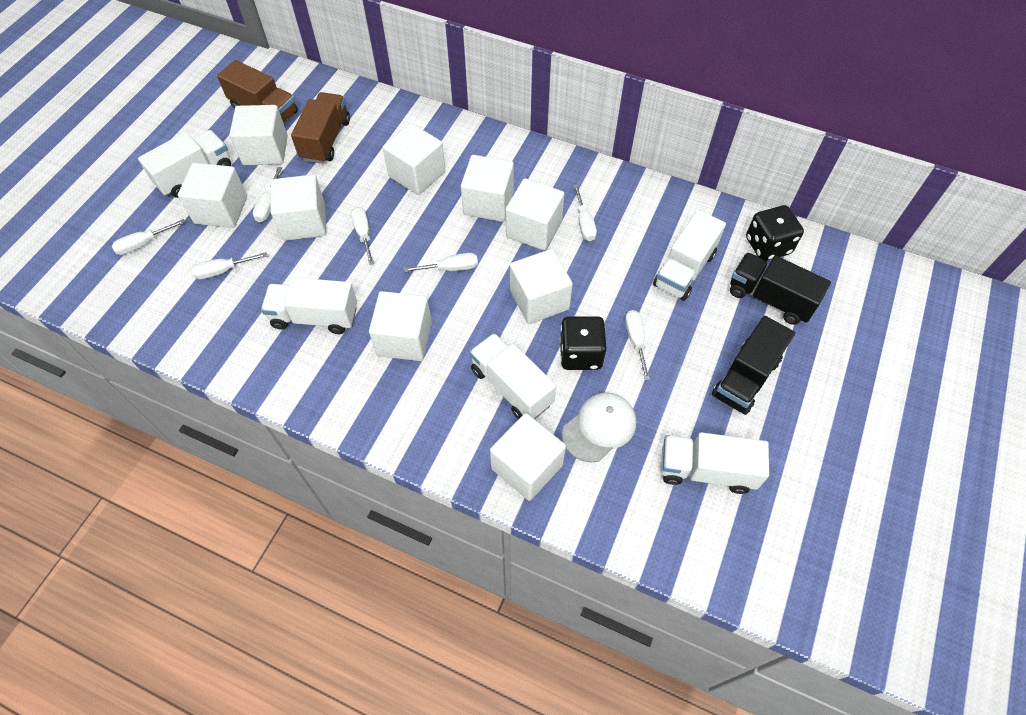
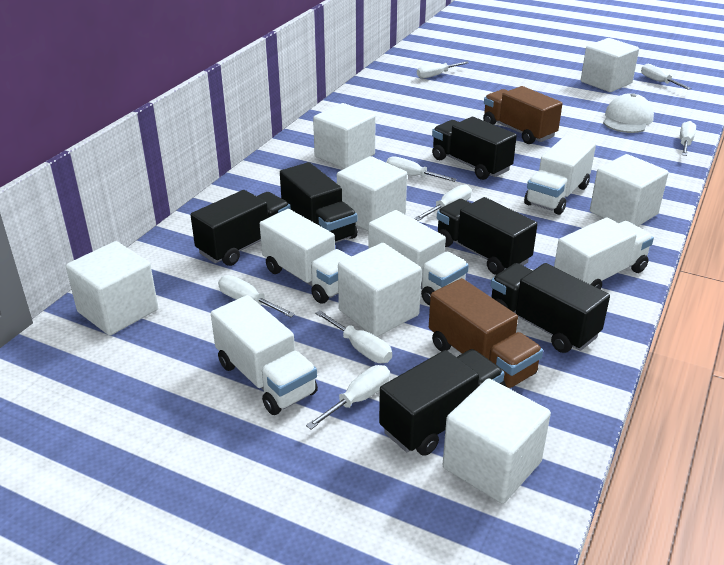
black dice: [560,316,607,370] [746,205,804,261] = 2 -> none = 0
black truck: [712,316,795,415] [730,252,831,325] = 2 -> [190,190,291,266] [280,162,358,243] [379,349,504,456] [432,117,517,180] [437,197,537,275] [491,263,610,353] = 6
white cube: [178,163,247,228] [229,105,288,165] [271,174,326,241] [369,291,432,361] [383,123,445,195] [461,155,514,222] [490,413,566,501] [506,178,564,251] [510,249,573,324] = 9 -> [66,241,158,335] [313,103,376,169] [337,156,407,231] [338,243,422,337] [443,378,551,504] [581,38,639,92] [590,154,669,226] = 7
white screwdriver: [112,219,185,255] [191,252,267,279] [253,167,282,222] [351,207,374,265] [404,253,478,272] [574,184,597,241] [625,310,650,380] = 7 -> [218,275,295,317] [306,365,390,429] [315,311,392,363] [386,156,457,182] [414,185,472,221] [417,61,469,79] [641,64,691,90] [680,121,696,156] = 8

